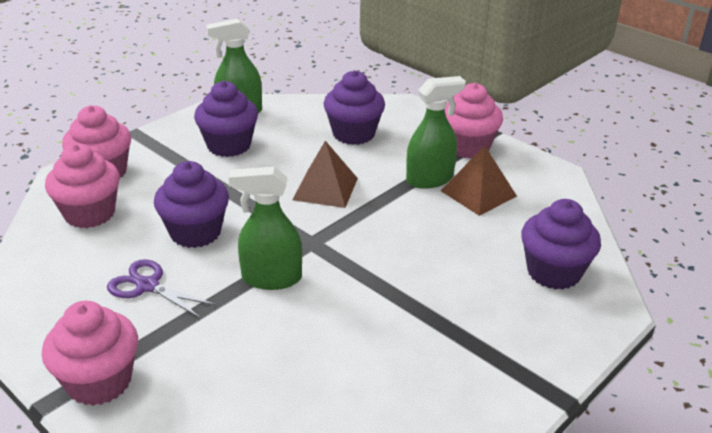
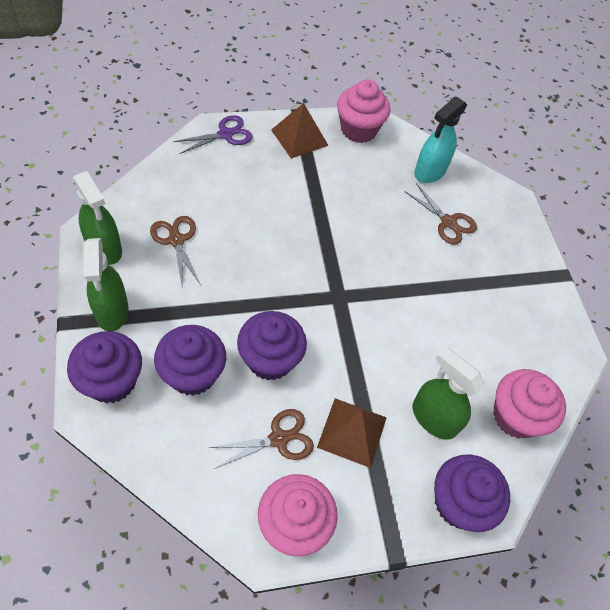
brown scissors: none = 0 -> [150,216,201,285] [209,409,314,469] [404,183,477,245] = 3
pink cupcake: [42,301,138,406] [45,144,120,228] [62,105,131,178] [445,83,503,159] = 4 -> [258,474,338,557] [337,79,390,143] [493,369,566,439] = 3
turquoise spray bottle: none = 0 -> [414,96,467,183] = 1

